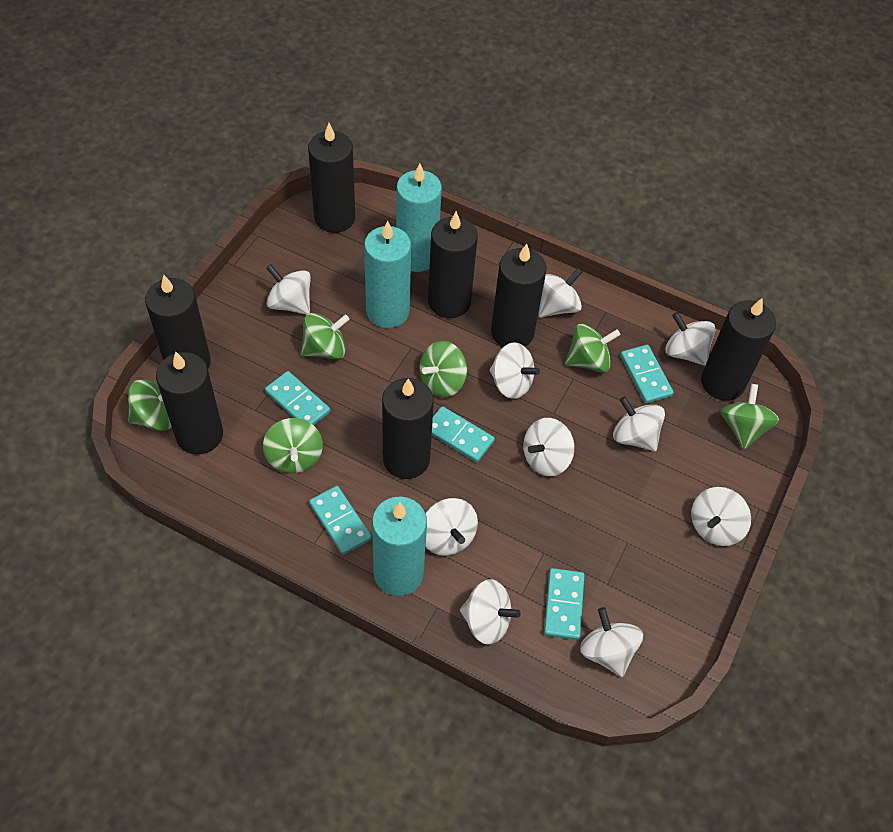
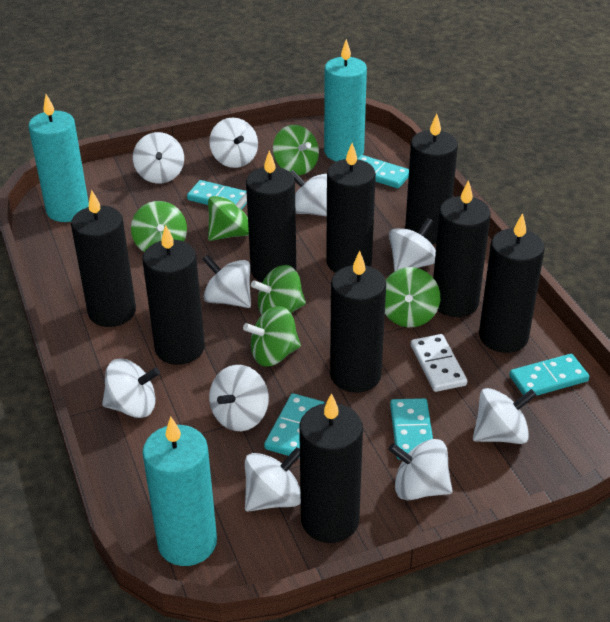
black candle: [145,275,211,369] [156,352,223,455] [308,123,355,233] [382,378,434,479] [428,211,478,318] [491,244,547,347] [701,298,776,401] = 7 -> [71,190,136,327] [142,225,205,365] [246,150,296,282] [299,393,363,543] [326,143,376,273] [330,251,386,393] [405,114,458,244] [433,180,491,317] [479,213,545,353] = 9
white domino: none = 0 -> [411,334,467,392] = 1

